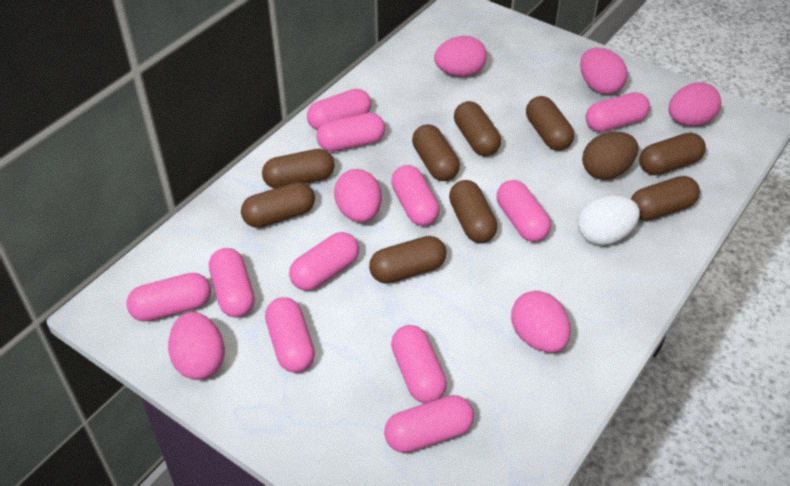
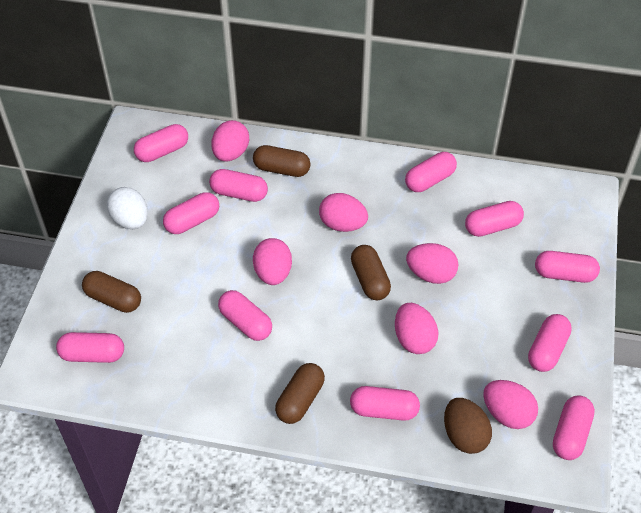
brown capsule: [241,182,315,228] [262,149,335,189] [369,236,446,284] [412,124,460,181] [449,180,497,243] [454,101,501,156] [526,96,574,151] [631,176,700,221] [639,133,706,175] = 9 -> [82,271,141,313] [253,145,310,177] [275,363,325,424] [351,245,391,300] = 4

